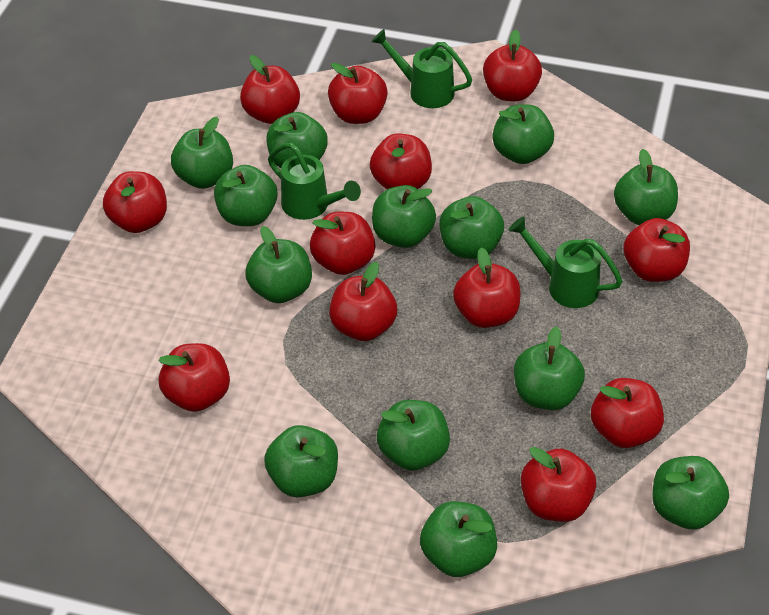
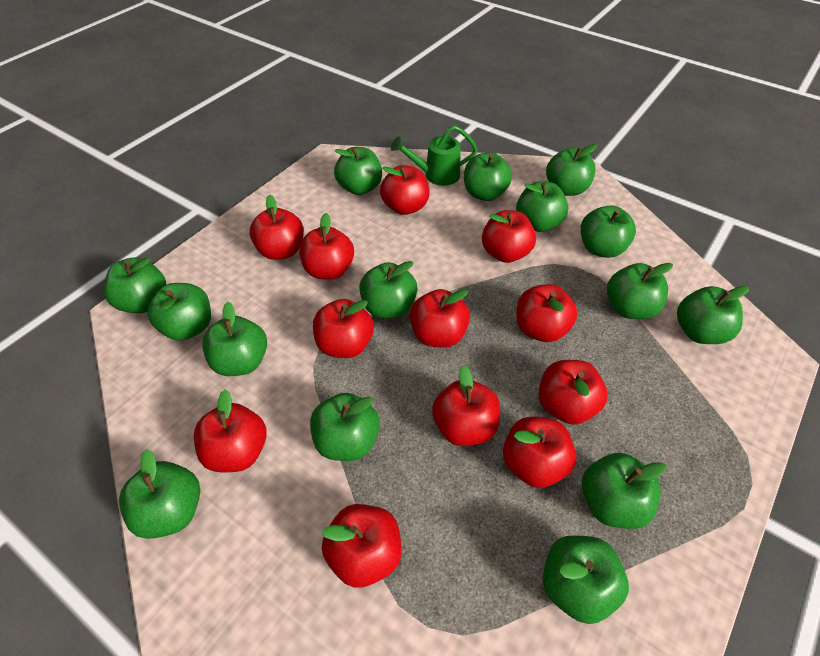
green apple: [171,117,233,189] [214,165,278,226] [246,226,312,303] [264,425,338,497] [267,112,328,168] [372,185,436,248] [377,400,450,471] [420,501,497,577] [440,196,504,259] [492,104,554,164] [514,326,585,410] [614,149,678,225] [652,456,729,530] = 13 -> [104,257,166,313] [119,449,200,539] [147,283,211,341] [202,302,267,376] [310,393,380,461] [334,147,382,195] [359,261,418,319] [464,152,512,201] [516,181,568,232] [543,535,629,624] [546,144,597,196] [581,205,636,258] [582,453,667,529] [607,263,673,319] [677,286,749,344] = 15
green watering can: [268,143,361,220] [371,29,472,108] [508,216,623,308] = 3 -> [391,125,478,186] = 1

